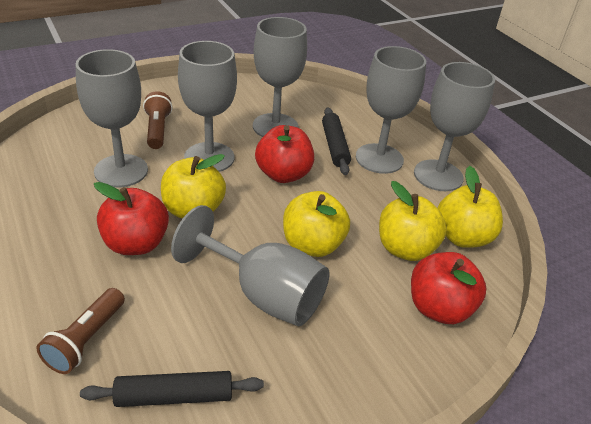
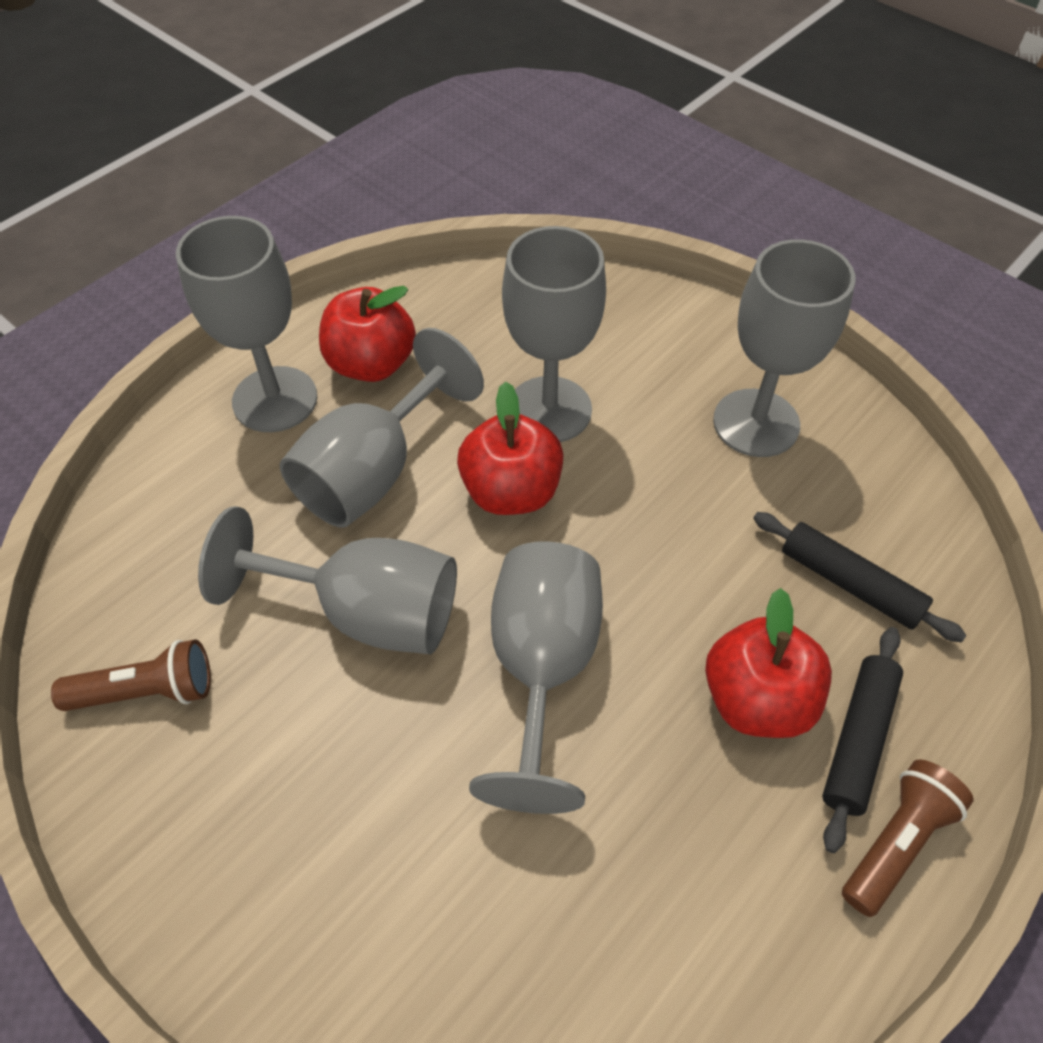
yellow apple: [161,154,226,219] [283,191,350,257] [379,181,447,261] [438,166,503,248] = 4 -> none = 0

